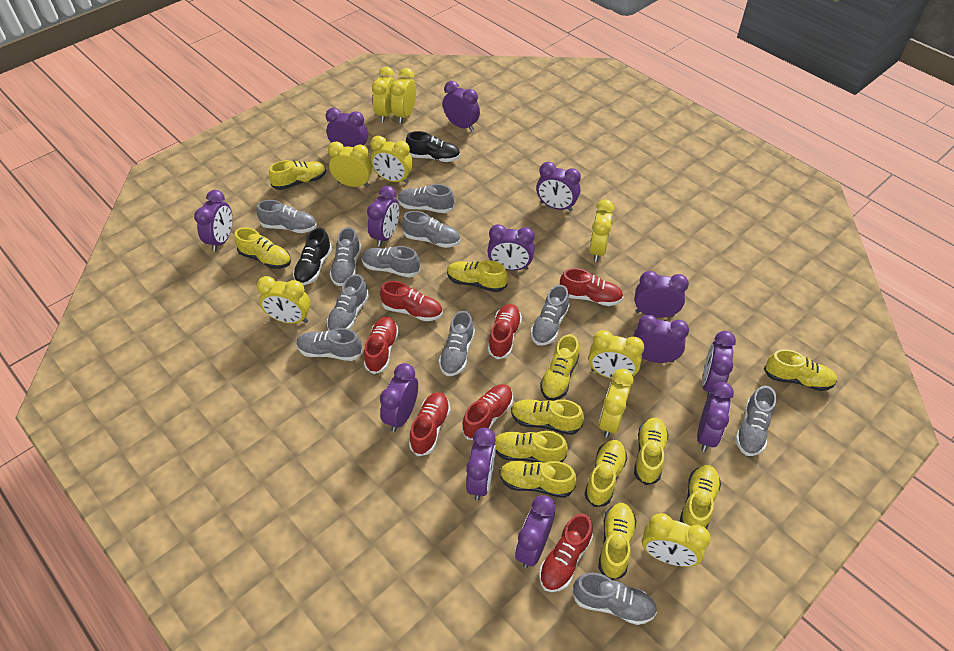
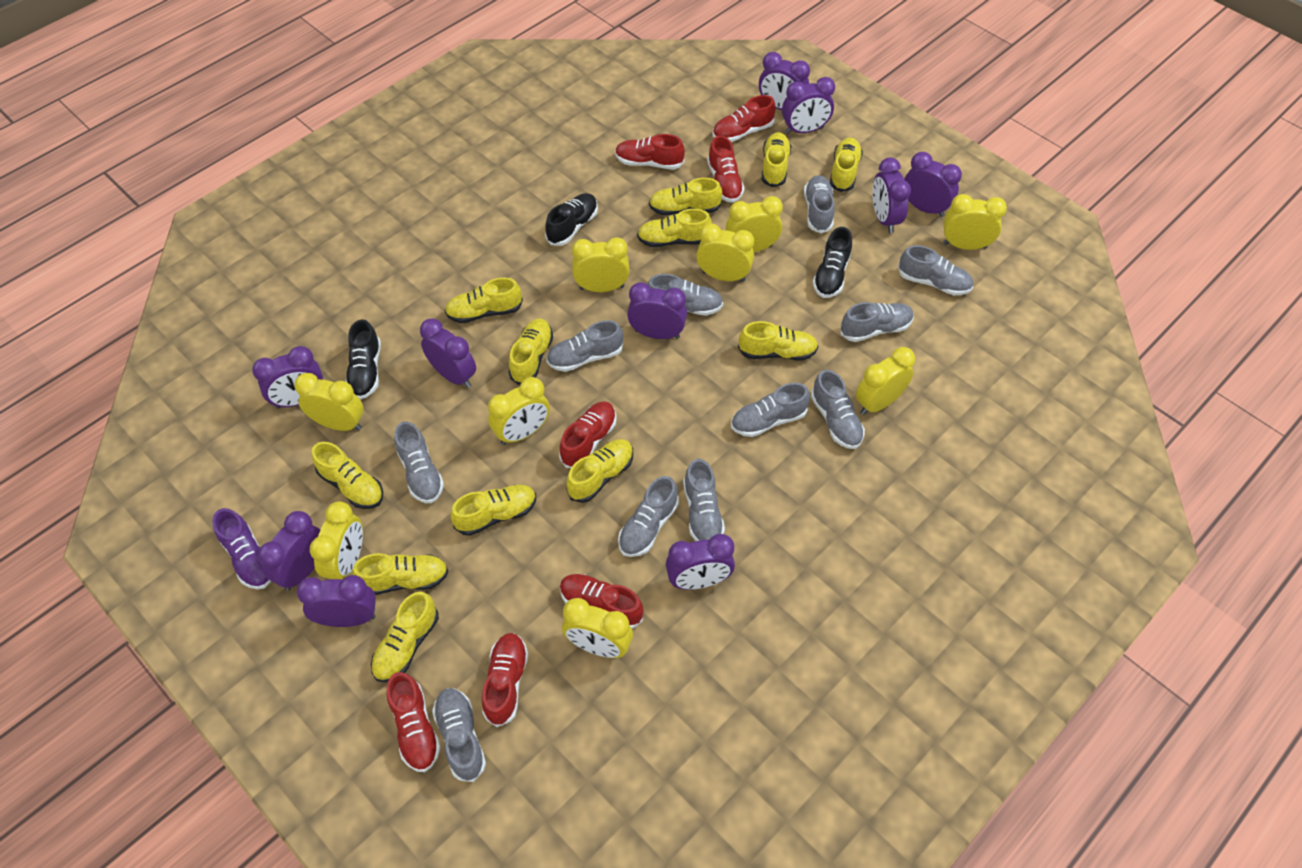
black shoe: [293,228,332,285] [406,131,460,162] = 2 -> [345,319,381,399] [545,193,598,246] [813,227,852,298] = 3
purple clock: [194,190,233,252] [326,108,368,147] [367,186,400,247] [380,363,418,432] [443,81,480,132] [466,428,496,500] [487,224,535,271] [515,495,555,568] [536,162,581,212] [634,315,689,363] [635,271,689,318] [697,382,734,452] [702,331,736,398] = 13 -> [252,346,324,409] [258,511,320,591] [297,575,376,627] [420,318,476,388] [627,282,687,339] [666,534,735,590] [759,52,810,110] [782,77,835,134] [872,158,911,233] [904,152,962,217] = 10
purple shoe: none = 0 -> [212,508,271,590] = 1

